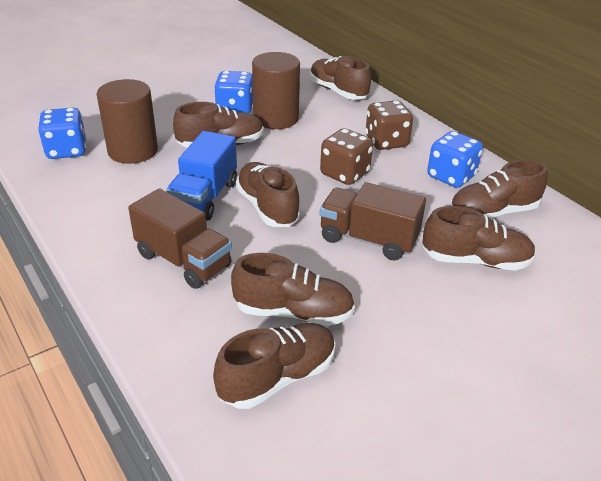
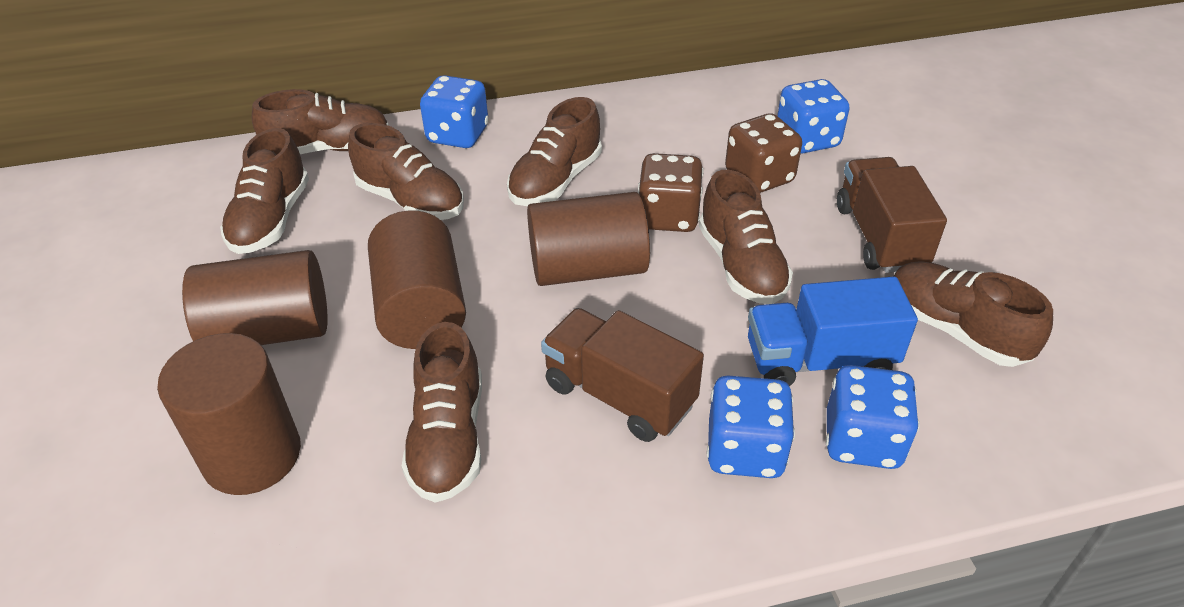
blue dice: [38,108,86,159] [214,71,253,114] [427,131,483,188] = 3 -> [420,75,489,148] [707,376,795,478] [777,79,850,154] [826,365,919,469] = 4
brown cylinder: [97,79,158,164] [252,52,300,129] = 2 -> [157,333,301,495] [182,250,328,345] [368,210,466,349] [527,192,650,286] = 4

